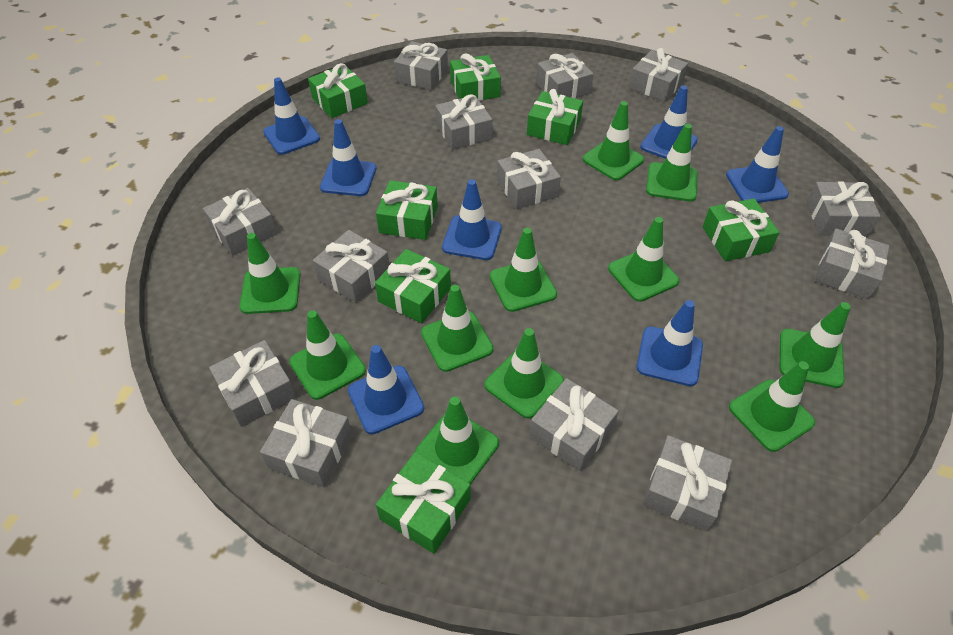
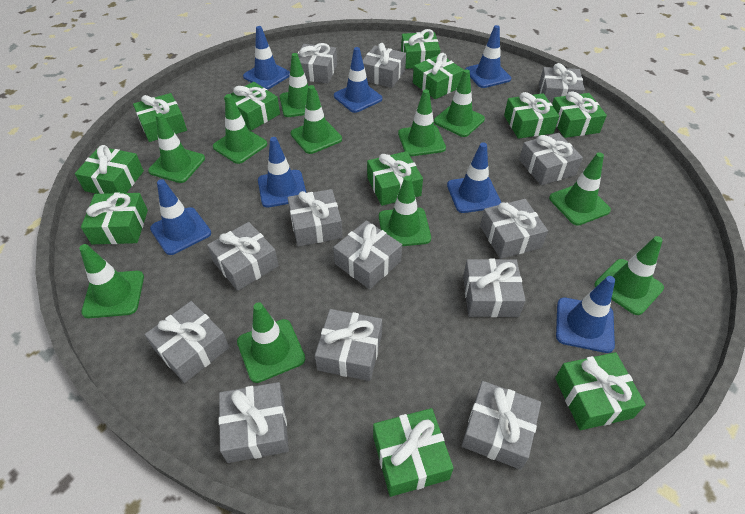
green gift: [308,63,368,118] [375,249,451,323] [376,180,438,240] [376,452,471,554] [450,53,501,101] [527,89,583,145] [703,199,780,261] = 7 -> [75,145,144,194] [81,192,148,244] [133,93,187,142] [224,82,280,131] [367,151,423,206] [373,408,454,497] [401,29,440,69] [413,53,464,99] [504,92,559,139] [552,91,607,138] [555,352,646,430] = 11

